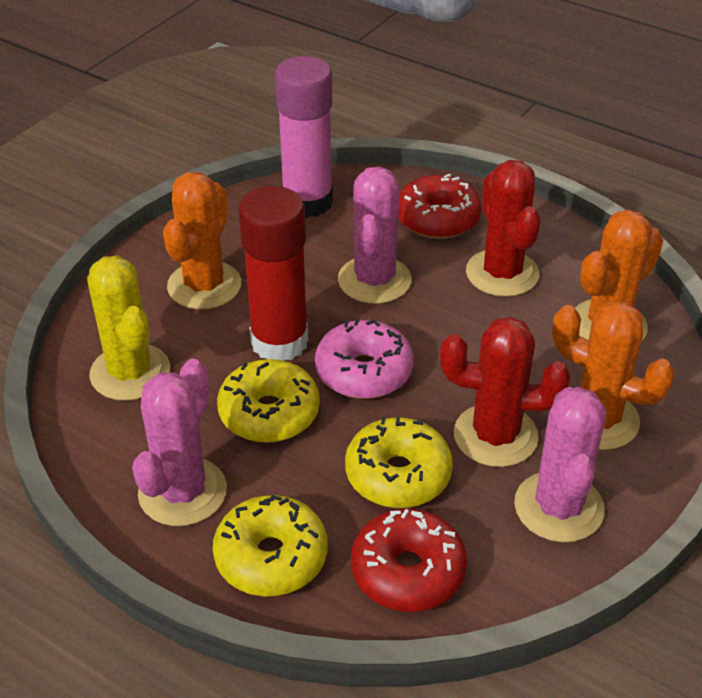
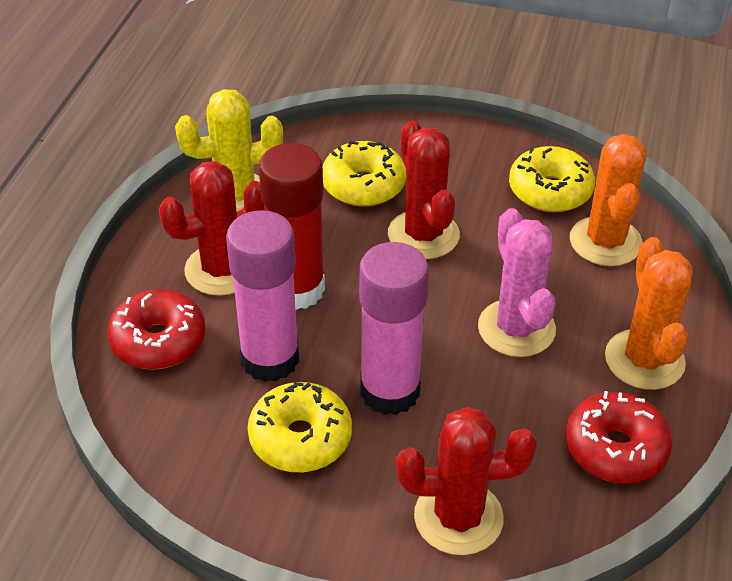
orange cactus: [163,172,241,310] [552,301,675,450] [575,210,663,340] = 3 -> [570,134,647,266] [605,237,693,390] = 2
pink cactus: [132,359,227,526] [338,166,411,304] [514,387,607,543] = 3 -> [478,208,556,357] = 1
pink donut: [315,318,414,399] = 1 -> none = 0
pink glue stick: [275,56,333,218] = 1 -> [226,210,299,382] [359,242,429,415] = 2
red cactus: [440,317,570,467] [466,160,541,297] = 2 -> [159,161,265,296] [388,120,460,259] [396,407,537,555] = 3

